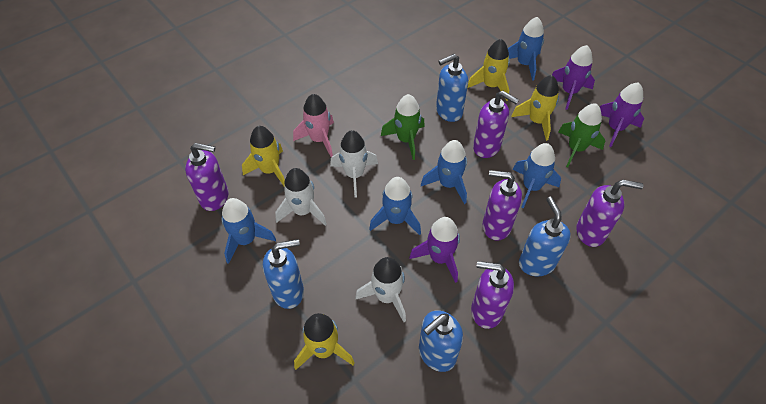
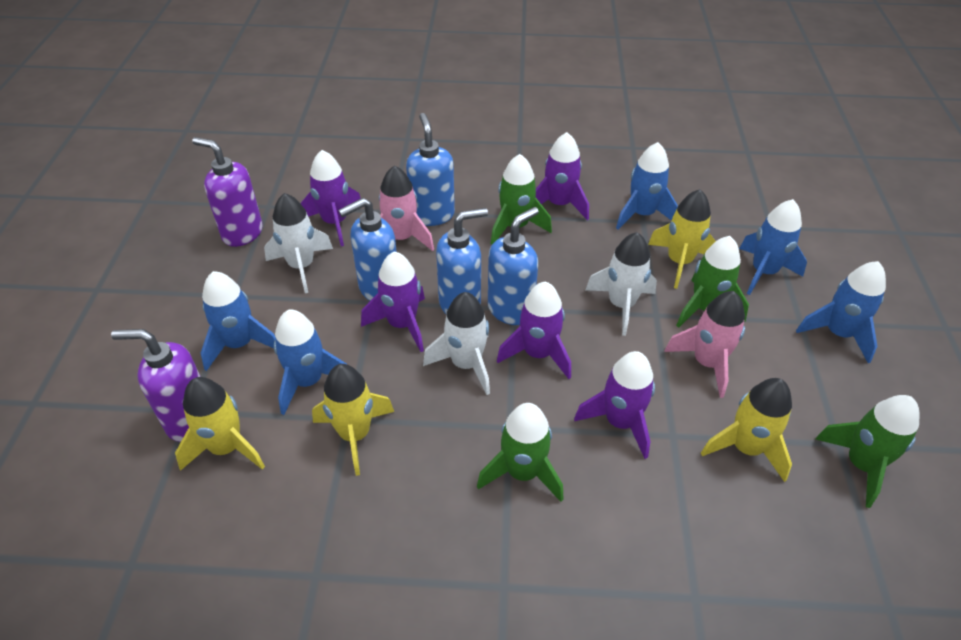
green rocket: [381,94,425,160] [558,103,605,167] = 2 -> [477,403,563,502] [491,154,552,245] [676,236,749,328] [816,395,919,508] = 4
pink rocket: [293,94,334,157] = 1 -> [379,165,434,251] [664,291,745,398] = 2
purple rocket: [409,217,460,283] [552,45,595,110] [600,82,644,147] = 3 -> [300,150,361,246] [361,251,425,352] [497,282,571,379] [536,132,589,220] [574,351,655,459] = 5
purple soap dispenser: [185,143,228,211] [471,261,514,329] [473,91,519,158] [482,170,522,241] [576,180,643,247] = 5 -> [111,329,200,442] [192,137,263,247] = 2

